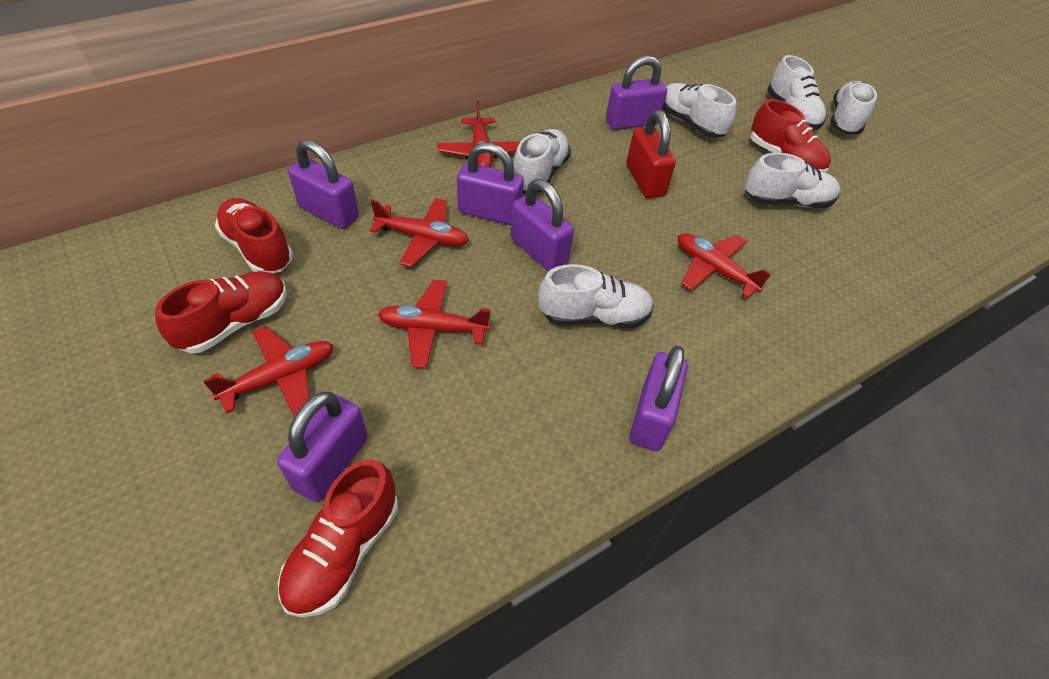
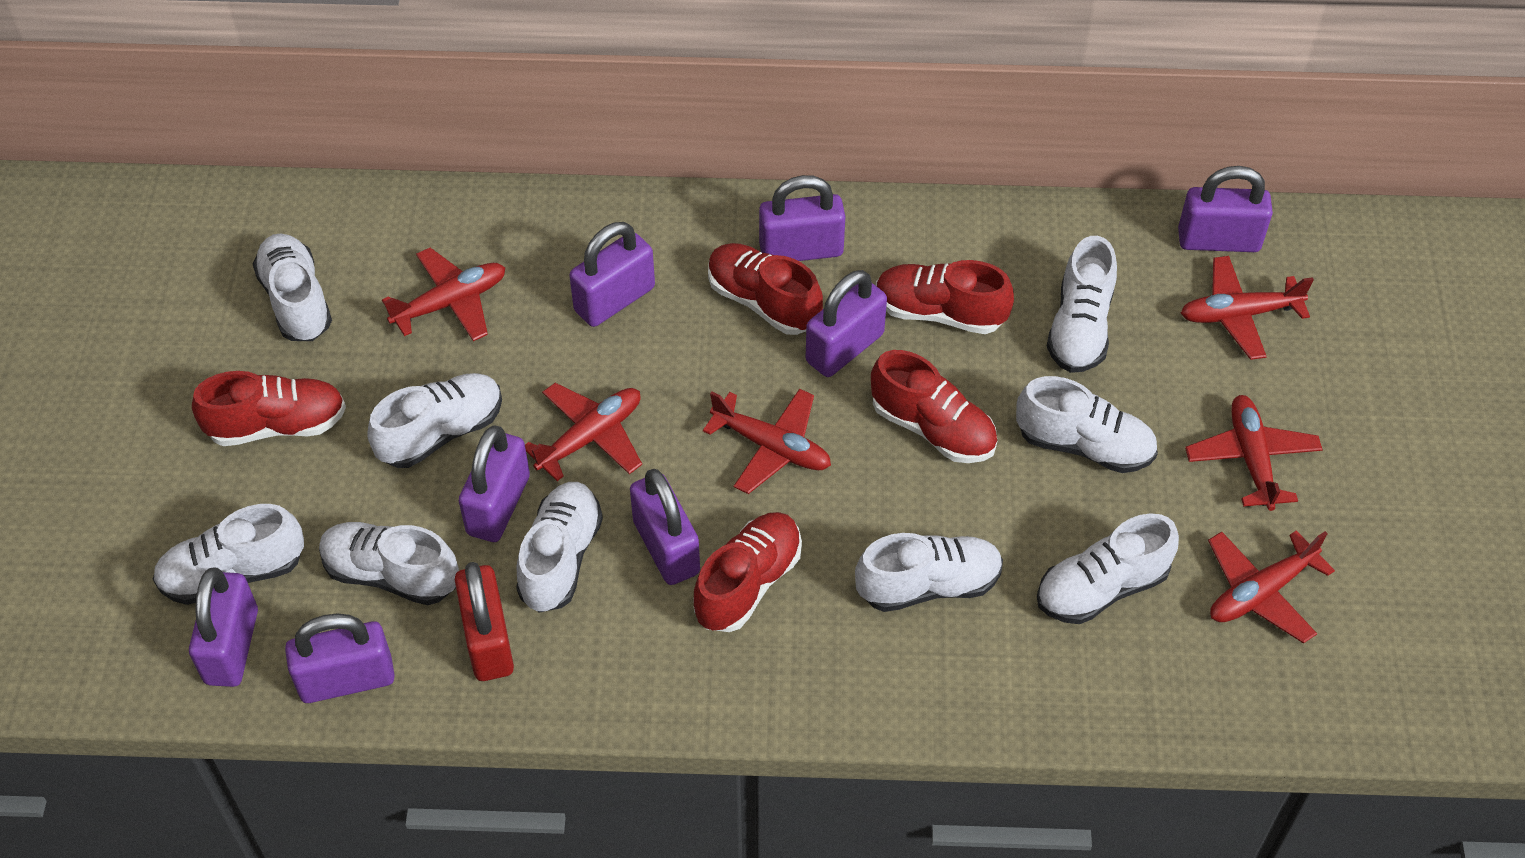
purple padlock: [277,392,368,502] [288,139,359,229] [457,143,524,225] [511,179,574,271] [606,56,667,130] [629,346,688,451] = 6 -> [189,568,258,687] [285,613,395,703] [459,425,530,542] [569,222,655,327] [630,469,700,585] [759,175,845,261] [806,270,887,377] [1178,166,1273,252] = 8
red plane: [203,326,334,417] [369,198,469,267] [378,279,491,368] [437,101,521,167] [678,233,771,298] = 5 -> [382,248,506,341] [525,383,642,481] [703,389,831,494] [1181,256,1314,360] [1185,395,1323,511] [1208,530,1335,644] = 6
red shoe: [155,271,287,353] [215,198,293,273] [278,459,398,617] [750,99,831,173] = 4 -> [192,371,346,446] [693,512,802,632] [708,243,823,335] [871,350,997,463] [876,260,1014,334] = 5
white shoe: [513,129,571,193] [538,264,654,328] [663,83,736,138] [745,153,840,208] [767,55,826,130] [830,81,877,134] = 6 -> [153,504,304,605] [253,233,332,341] [319,522,459,605] [367,373,502,468] [516,482,603,612] [855,533,1003,612] [1016,376,1158,473] [1037,513,1179,624] [1046,236,1117,373] = 9

